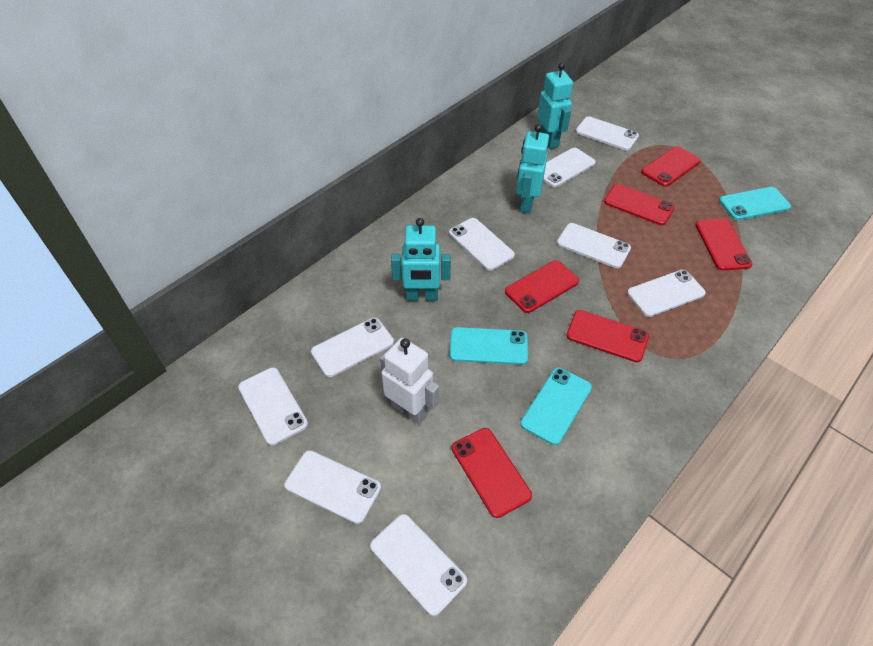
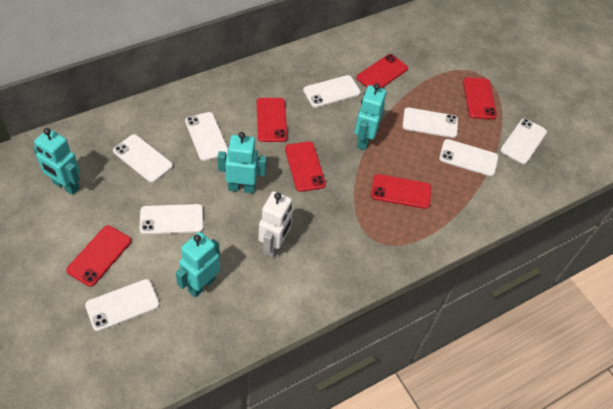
turquoise phone: [450,327,528,365] [520,367,592,445] [719,187,791,220] = 3 -> none = 0
turquoise robot: [391,218,451,301] [516,124,549,213] [537,62,573,149] = 3 -> [33,128,80,195] [175,232,220,298] [218,132,266,193] [354,83,386,150] = 4
white phone: [238,368,308,445] [285,450,381,524] [311,318,394,377] [370,514,467,616] [449,218,515,271] [543,148,596,187] [557,223,631,268] [576,116,639,151] [627,270,706,317] = 9 -> [85,279,160,331] [113,134,173,183] [140,204,203,235] [185,112,228,161] [303,75,361,108] [403,107,458,138] [439,139,498,176] [501,118,547,164] = 8

